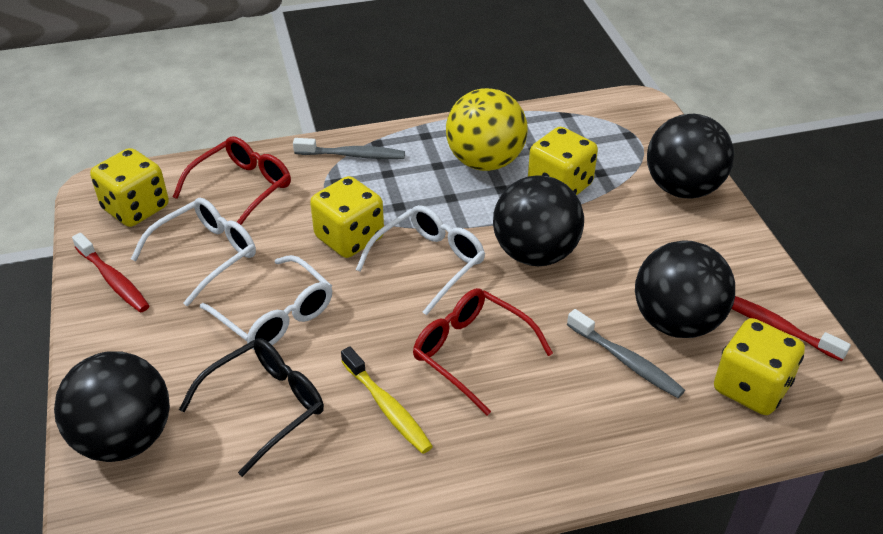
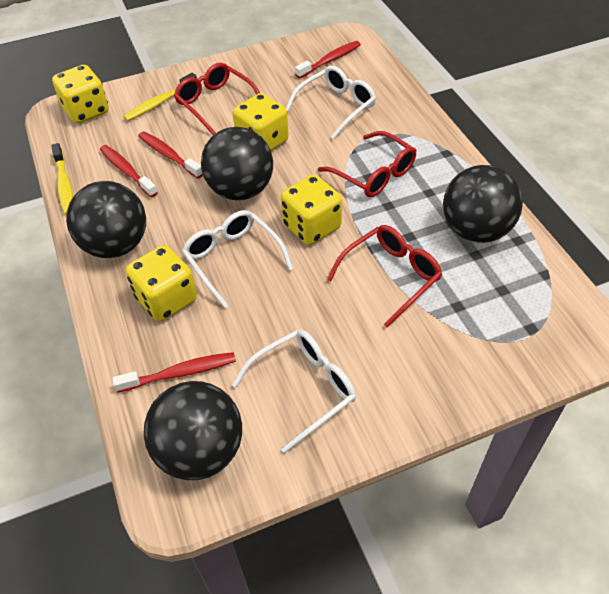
black glasses: [179,338,324,477] = 1 -> none = 0
grey toothbrush: [293,138,405,159] [567,309,685,398] = 2 -> none = 0
red glasses: [173,137,291,225] [413,288,553,415] = 2 -> [174,63,260,135] [318,131,416,197] [327,225,442,328] = 3
red toothbrush: [72,233,149,313] [731,296,851,361] = 2 -> [100,145,158,198] [112,352,236,393] [138,131,203,179] [295,41,361,79] = 4
yellow ball: [446,88,528,171] = 1 -> none = 0
yellow toothbrush: [341,347,433,454] = 1 -> [51,143,73,215] [123,73,197,121] = 2

